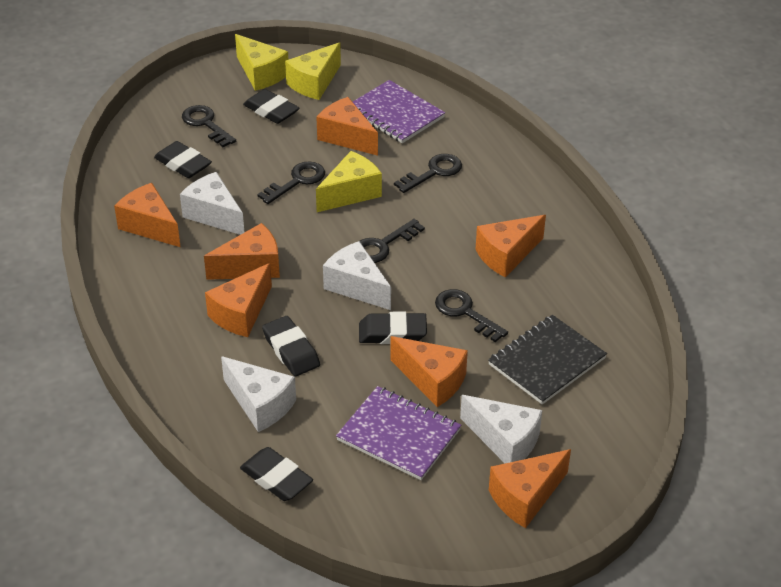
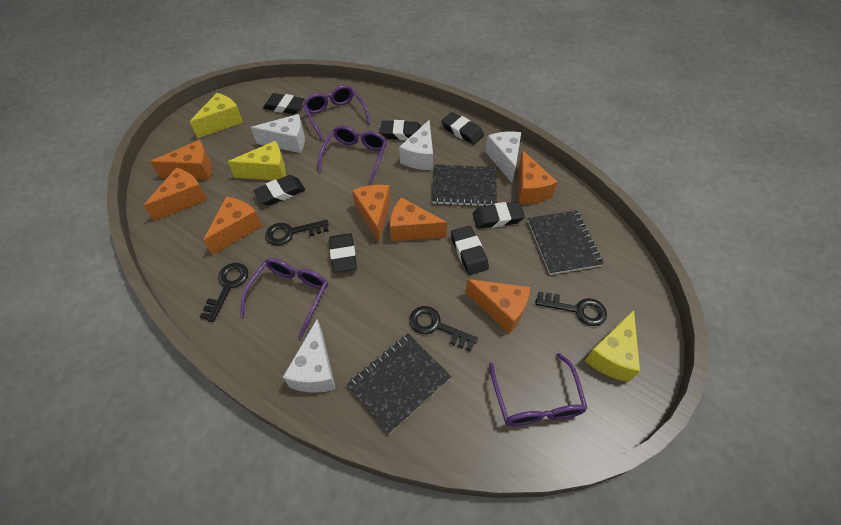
black eraser: [154,141,212,178] [240,447,313,501] [243,89,300,124] [262,316,320,376] [359,312,427,344] = 5 -> [253,175,305,206] [263,93,305,114] [329,233,357,273] [380,120,422,140] [441,112,484,145] [451,226,489,275] [473,202,525,229] = 7
black key: [182,105,236,147] [257,161,325,204] [360,219,425,263] [394,154,462,193] [435,289,508,342] = 5 -> [200,263,248,322] [265,220,329,245] [409,306,478,351] [535,292,607,326] = 4
black notebook: [488,315,607,405] = 1 -> [347,333,451,434] [432,164,497,207] [528,210,604,275] = 3
purple glasses: none = 0 -> [240,258,328,338] [303,85,371,141] [318,126,387,183] [489,353,587,426] = 4
purple notebook: [336,386,461,480] [353,80,445,143] = 2 -> none = 0

